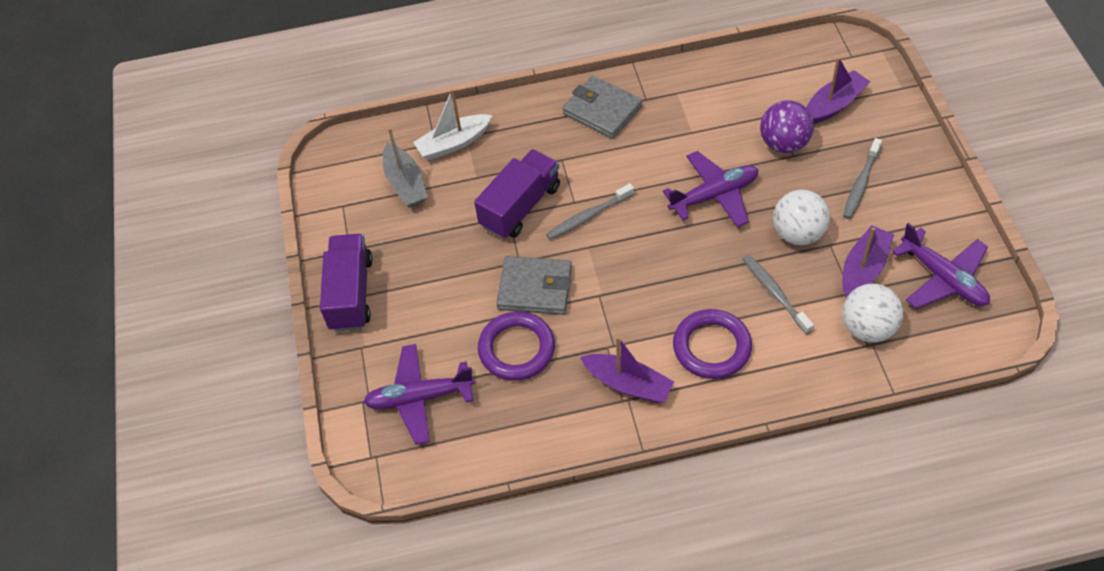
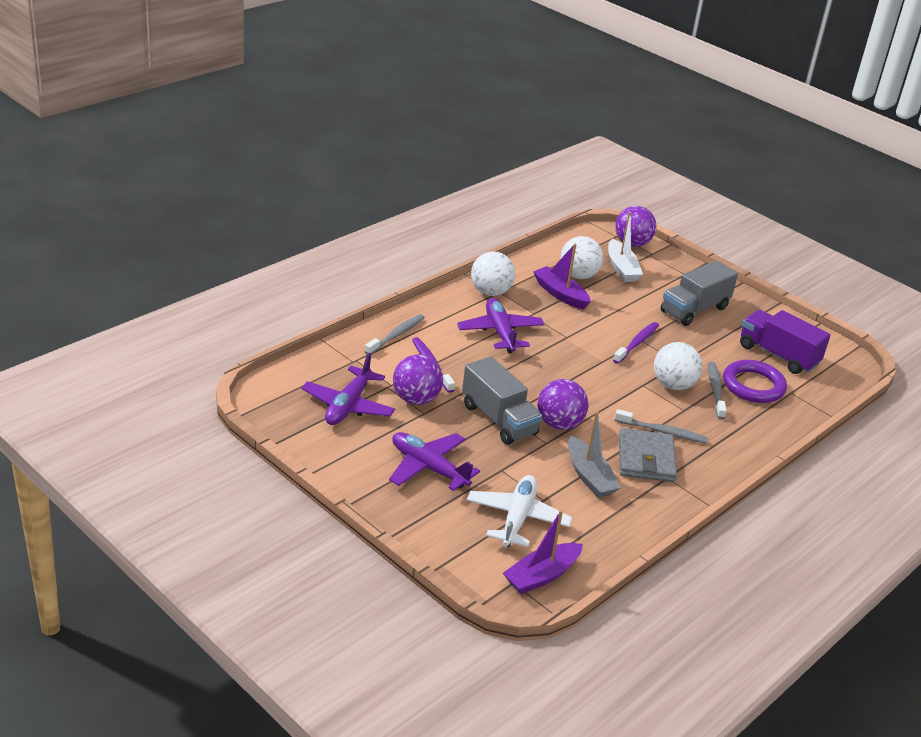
grey truck: none = 0 -> [462,356,542,445] [661,260,738,326] = 2
grey wallet: [496,256,572,315] [562,75,642,139] = 2 -> [619,428,677,482] = 1
purple ball: [760,100,814,153] = 1 -> [393,354,443,405] [538,379,589,430] [615,206,656,247] = 3
purple boat: [580,336,674,403] [806,57,870,124] [842,225,894,298] = 3 -> [503,510,583,594] [533,244,591,310] = 2
purple ring: [478,311,555,381] [673,309,752,379] = 2 -> [723,360,787,403] = 1
purple toothbrush: none = 0 -> [412,337,455,393] [613,322,659,364] = 2
purple truck: [320,234,373,332] [474,149,560,239] = 2 -> [740,310,831,374] = 1
white ball: [773,190,830,245] [842,284,903,342] = 2 -> [471,251,515,296] [560,236,603,279] [654,342,703,390] = 3
white plane: none = 0 -> [467,475,572,547] = 1

